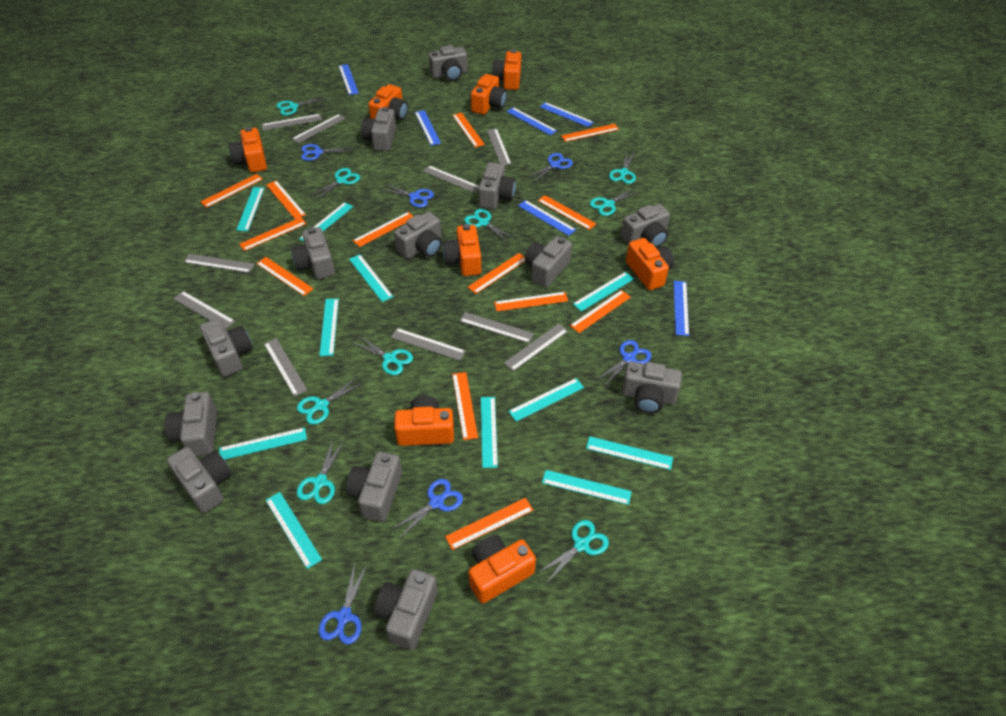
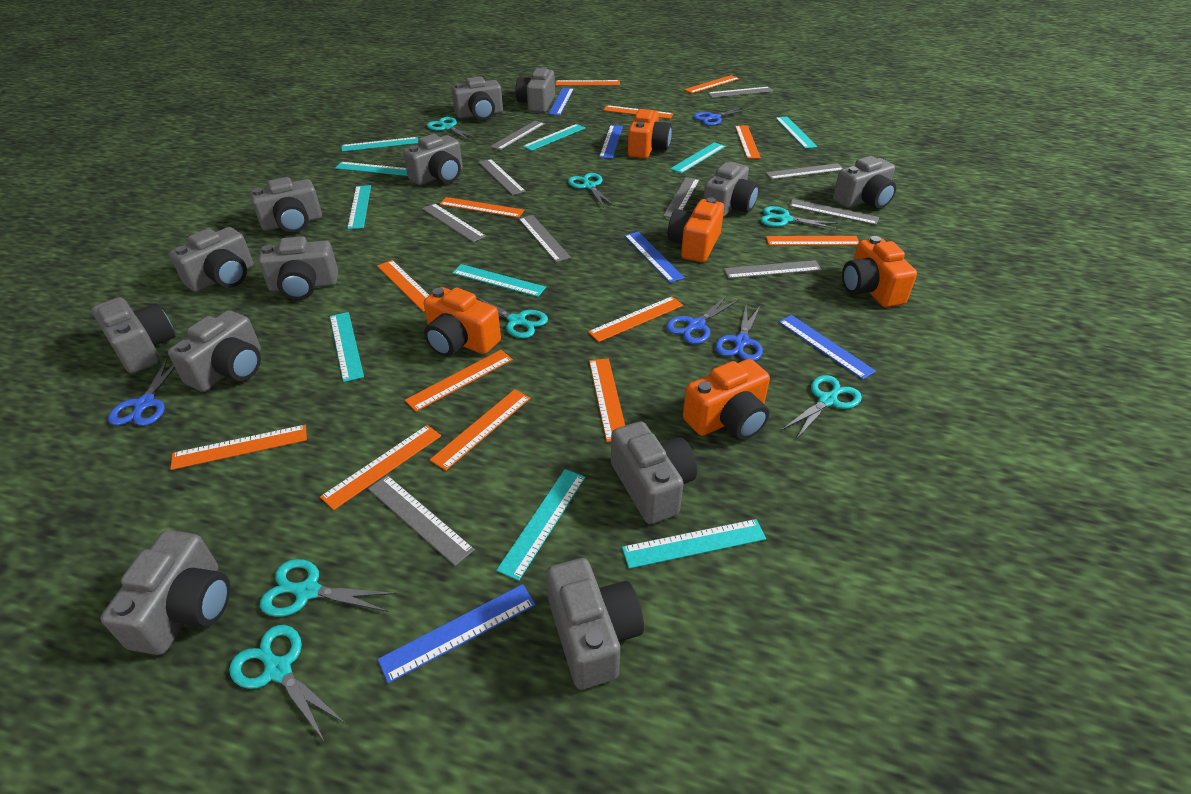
blue ruler: [339,64,359,95] [415,110,441,146] [507,107,557,135] [518,200,576,236] [540,102,594,127] [674,281,689,336] = 6 -> [378,584,535,683] [548,88,574,115] [599,125,623,159] [624,232,685,283] [779,315,876,379] = 5
blue scissors: [301,144,354,161] [319,563,368,644] [379,183,434,208] [391,479,463,539] [528,153,573,183] [597,340,652,386] = 6 -> [108,357,175,426] [666,295,739,344] [693,107,749,126] [715,305,763,361] = 4
orange camera: [229,127,267,172] [368,84,408,120] [394,396,454,446] [443,224,481,276] [468,535,536,603] [471,74,507,115] [492,50,521,90] [626,238,674,290] = 8 -> [424,287,501,357] [628,109,672,159] [667,197,724,262] [683,359,770,440] [842,236,917,307] = 5
turquoise ruler: [219,427,307,460] [236,187,264,231] [266,492,322,569] [299,202,353,241] [319,298,339,356] [349,254,393,302] [481,397,498,468] [508,378,584,422] [542,470,632,505] [573,272,634,312] [586,436,673,470] = 11 -> [330,312,364,382] [335,162,407,176] [342,137,418,152] [347,185,371,229] [452,264,546,297] [496,469,586,581] [523,124,585,151] [622,519,766,569] [670,142,725,173] [776,116,817,148] = 10
turquoise scissors: [276,96,327,116] [297,377,363,425] [297,438,344,504] [310,168,360,200] [351,335,413,375] [464,209,515,243] [538,520,609,582] [590,187,640,216] [609,151,636,184] = 9 -> [229,625,346,742] [260,559,397,617] [427,117,478,140] [476,297,548,338] [568,173,615,208] [761,206,839,229] [781,375,862,439] = 7

